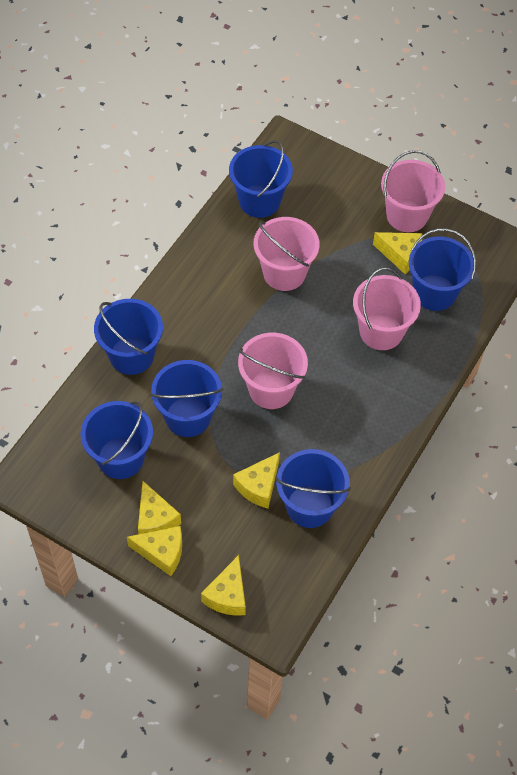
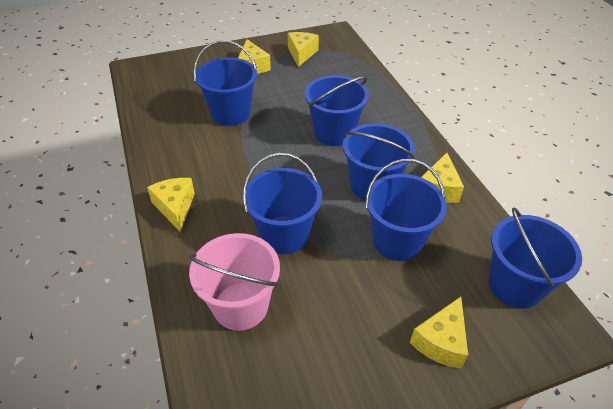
pink bucket: [238,333,308,409] [254,217,320,291] [353,267,421,350] [381,150,445,232] = 4 -> [189,233,280,331] = 1

